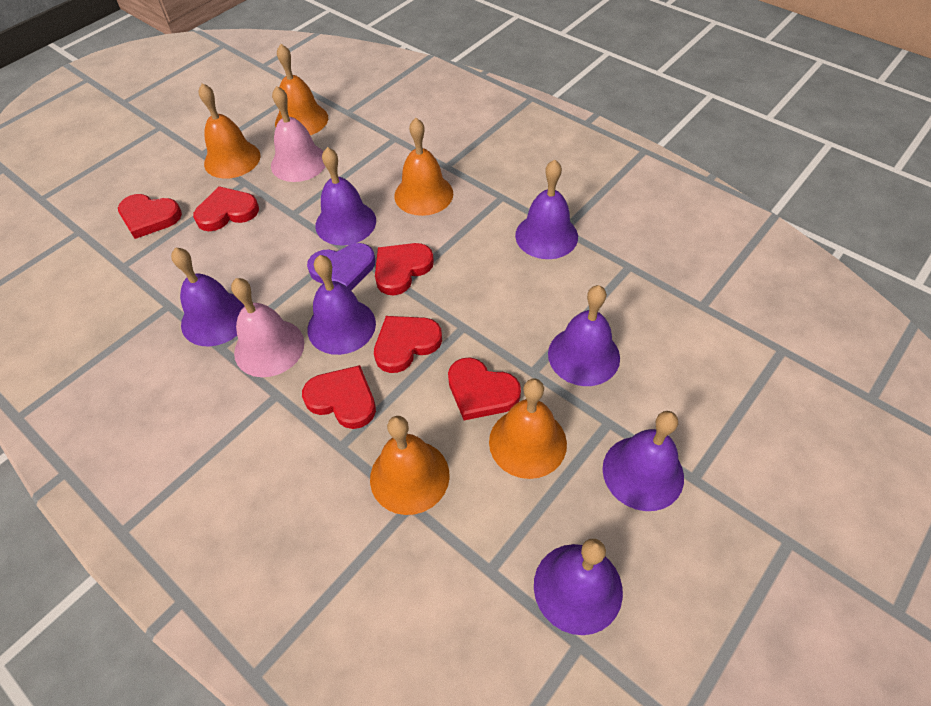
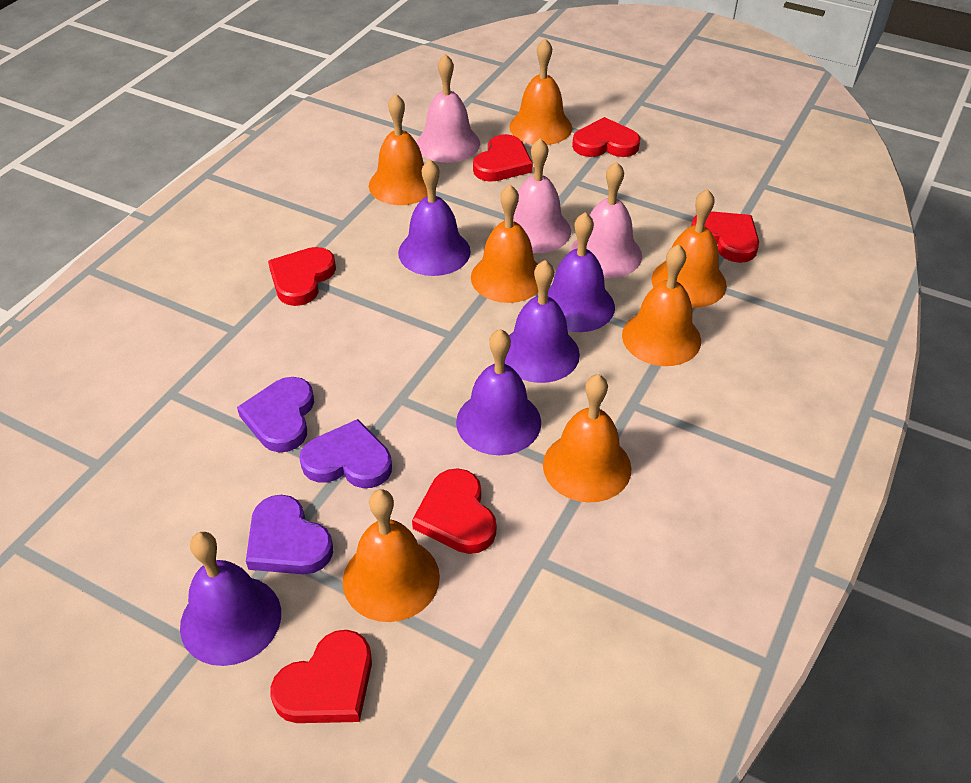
orange bell: [198,83,261,179] [275,44,328,135] [370,416,450,515] [394,118,453,216] [489,379,567,479] = 5 -> [343,489,440,622] [369,93,428,205] [471,185,538,303] [509,38,572,145] [543,374,632,503] [622,244,701,366] [652,189,727,308] = 7
pink bell: [231,278,304,377] [271,86,326,182] = 2 -> [417,54,480,163] [504,138,571,253] [570,161,642,278] = 3
purple bell: [171,248,244,346] [307,255,376,355] [315,147,376,246] [515,159,578,259] [534,539,623,635] [548,285,620,386] [603,411,684,511] = 7 -> [180,532,281,666] [398,160,471,276] [456,329,541,455] [505,260,580,383] [548,212,615,332] = 5
purple heart: [307,243,375,291] = 1 -> [237,377,314,452] [246,495,333,574] [300,419,392,488] = 3

